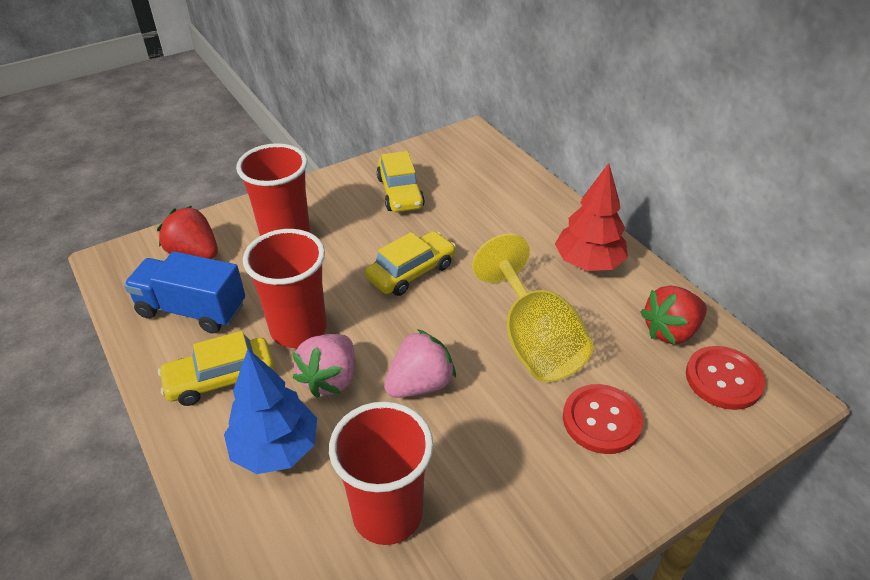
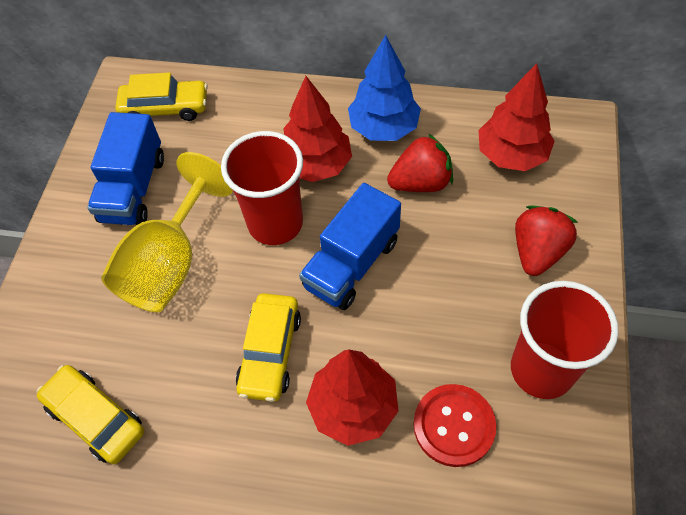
blue truck: [124,251,245,334] = 1 -> [87,112,164,225] [299,183,401,310] = 2
pink strawberry: [293,334,355,398] [384,329,456,398] = 2 -> none = 0
red button: [563,384,643,454] [686,346,765,410] = 2 -> [413,384,496,467] = 1
red cup: [236,143,310,236] [243,229,327,348] [329,402,433,545] = 3 -> [221,131,303,245] [511,281,619,399] = 2
red tree: [555,163,628,271] = 1 -> [283,76,352,182] [306,350,399,446] [478,63,555,171] = 3

